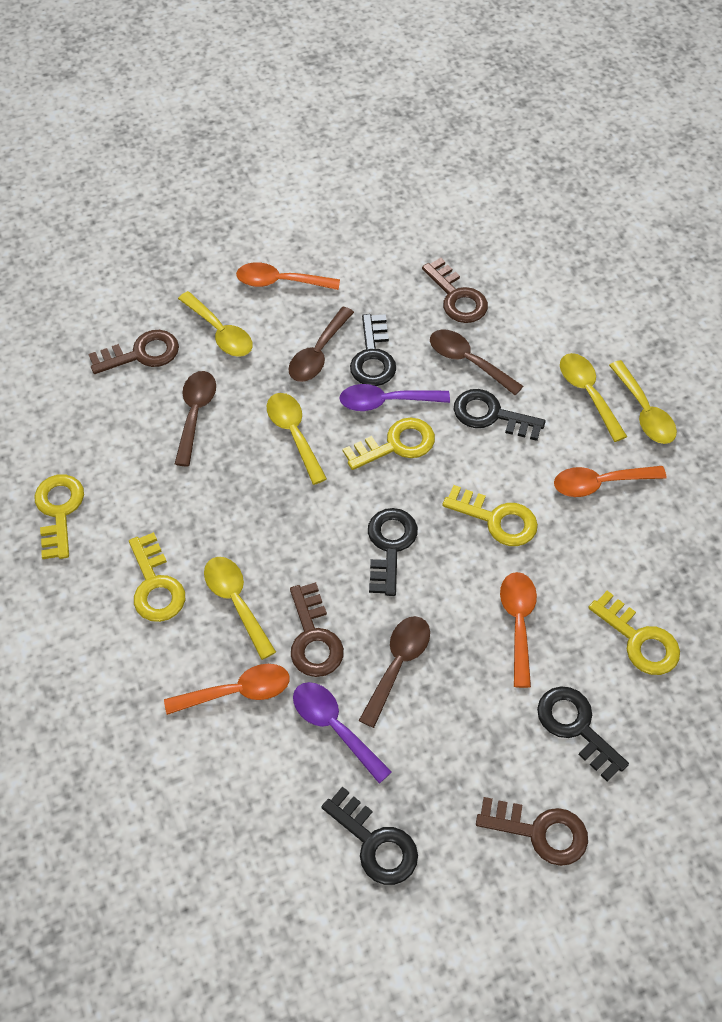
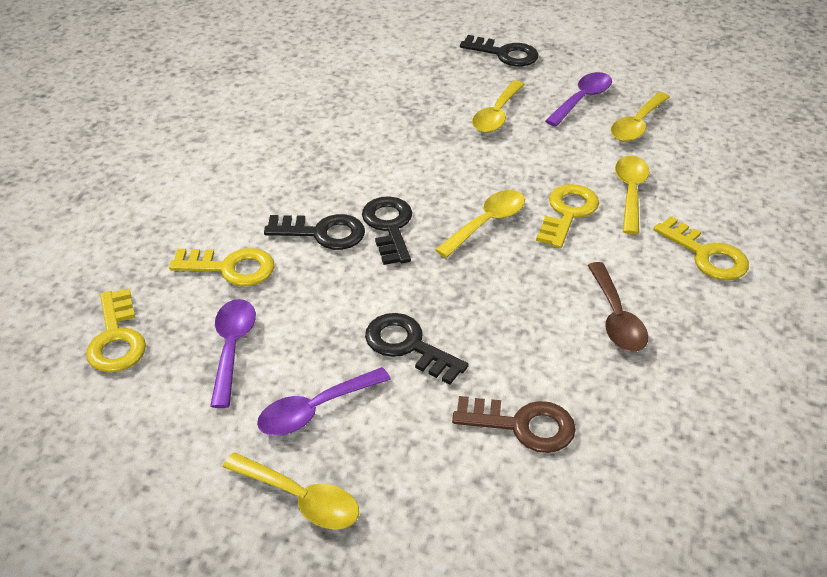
black key: [322,786,418,885] [350,314,396,386] [368,508,418,596] [454,389,546,441] [537,686,629,782] = 5 -> [264,214,365,250] [362,196,412,265] [365,313,469,385] [460,35,539,66] = 4
brown key: [89,330,179,374] [290,582,344,677] [422,258,488,323] [476,797,588,866] = 4 -> [452,396,576,453] = 1
brown spoon: [175,371,216,466] [288,307,354,382] [359,616,430,728] [430,329,523,396] = 4 -> [587,262,648,352] = 1
orange spoon: [164,664,290,715] [236,262,340,290] [500,572,537,688] [554,466,667,497] = 4 -> none = 0
purple spoon: [293,682,392,784] [339,384,450,411] = 2 -> [210,299,256,408] [257,367,391,436] [545,72,612,127] = 3
yellow key: [34,474,84,559] [129,532,185,622] [343,418,435,470] [442,485,538,546] [588,591,680,675] = 5 -> [86,289,146,373] [169,248,274,286] [536,184,599,248] [654,216,749,281] = 4

